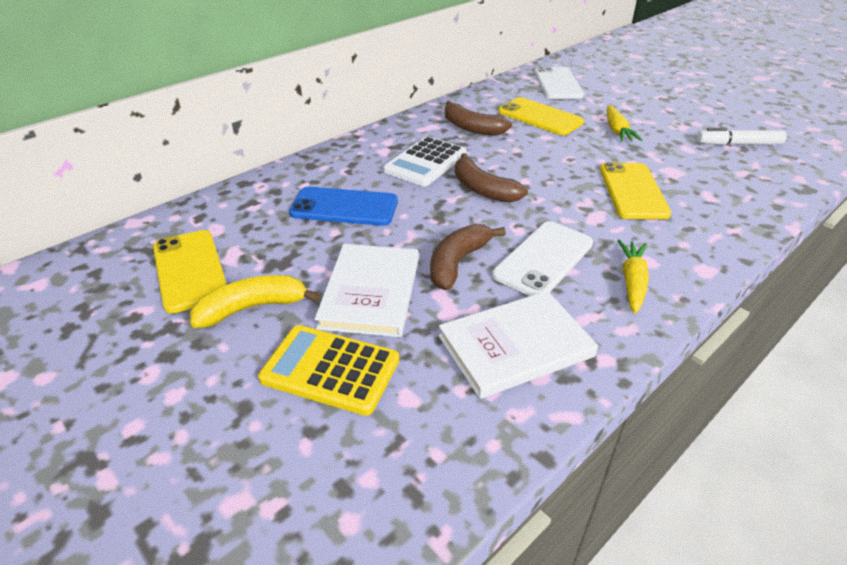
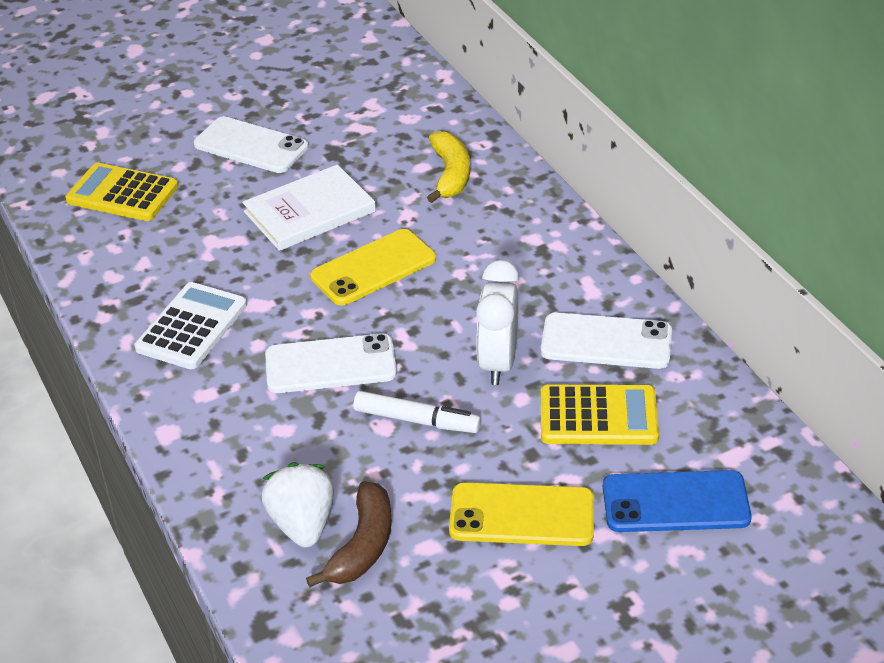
brown banana: [430,224,506,290] [445,101,512,135] [455,153,528,203] = 3 -> [306,481,392,587] = 1
white book: [315,244,419,337] [439,291,598,399] = 2 -> [242,164,376,251] = 1
white clock: none = 0 -> [476,260,519,385] = 1
white phone: [492,221,593,296] [534,66,584,99] = 2 -> [194,116,308,173] [265,333,397,393] [541,312,672,369] = 3
white strawberry: none = 0 -> [261,462,334,548] = 1
yellow calculator: [258,325,399,416] = 1 -> [65,163,178,221] [541,385,659,445] = 2
yellow carrot: [607,105,643,142] [617,240,649,314] = 2 -> none = 0
yellow phone: [153,230,227,313] [498,97,584,135] [600,162,671,219] = 3 -> [310,229,436,306] [449,482,594,546] = 2

